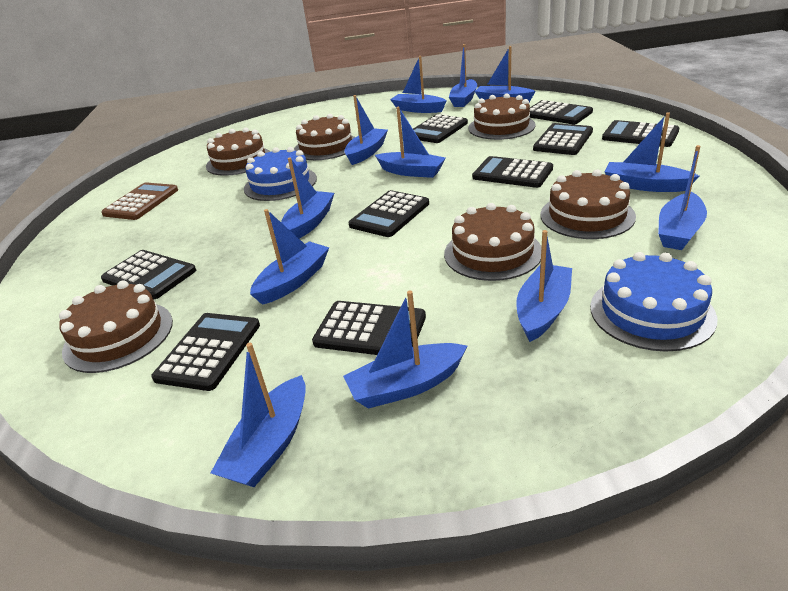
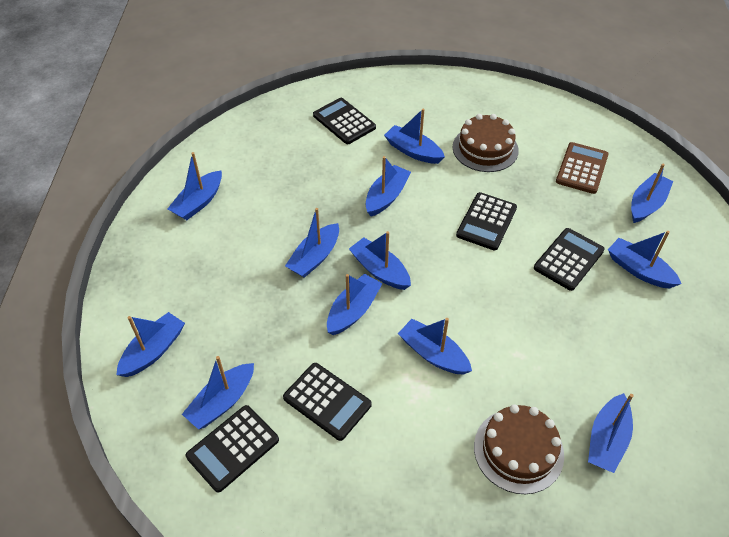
black calculator: [101,250,196,299] [151,313,260,391] [312,301,426,355] [348,190,429,237] [413,114,468,143] [472,156,553,188] [529,100,593,124] [533,123,593,155] [602,120,680,147] = 9 -> [186,405,279,493] [283,363,372,441] [313,98,376,144] [456,192,517,251] [534,228,605,291] = 5
blue cake: [244,147,317,201] [590,252,717,352] = 2 -> none = 0
brown cake: [59,280,173,373] [206,128,271,176] [294,114,355,160] [444,203,542,281] [468,94,536,140] [540,170,636,239] = 6 -> [453,114,519,172] [474,404,564,494] = 2

